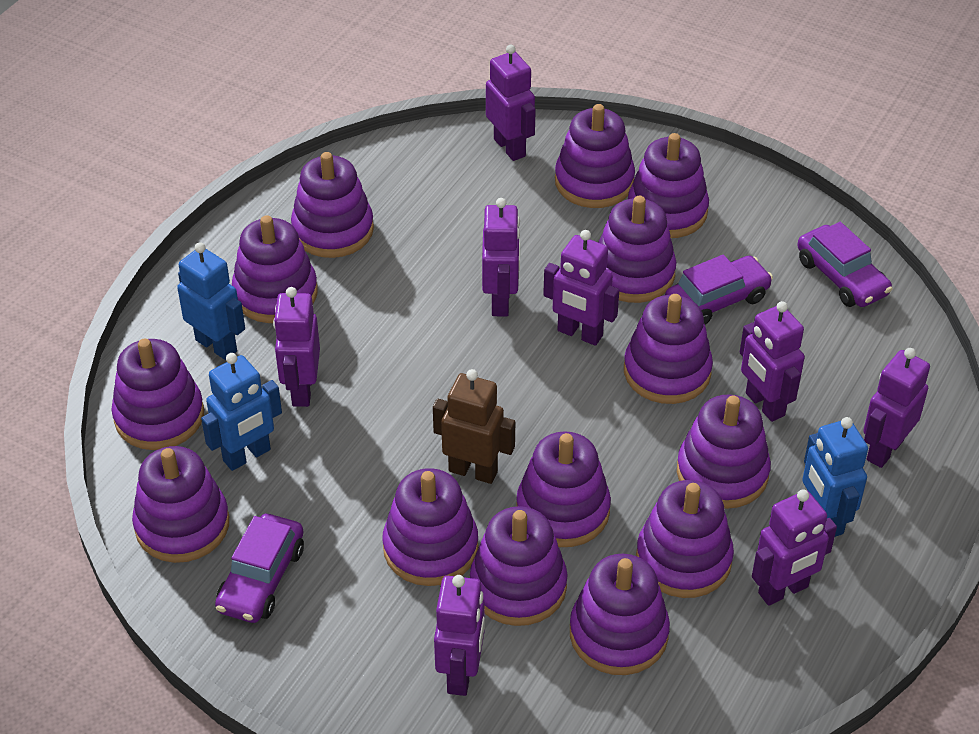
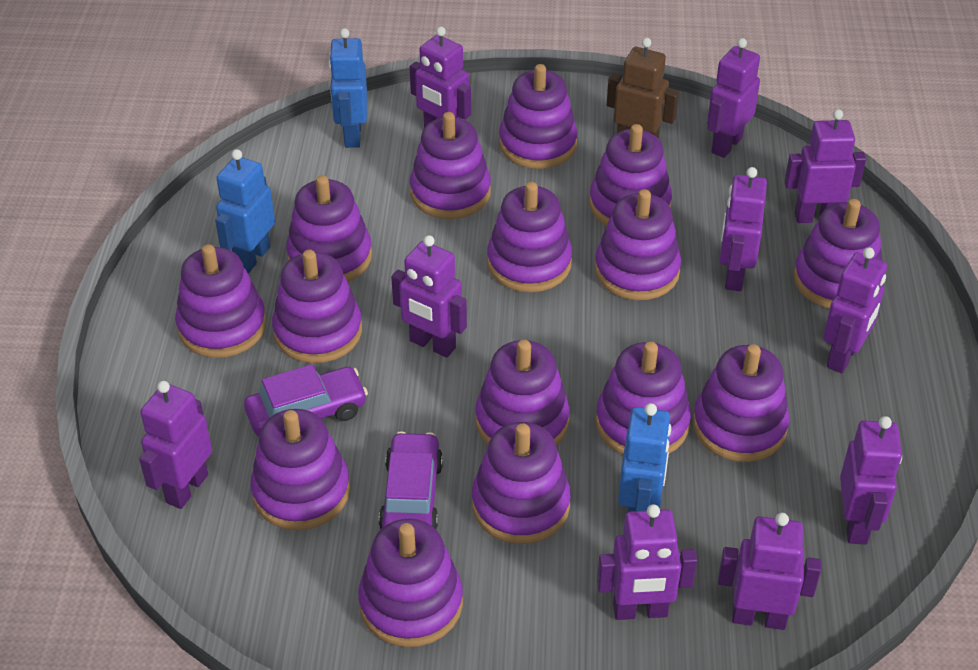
purple car: [215,514,304,623] [665,255,773,325] [797,222,893,307] = 3 -> [244,364,368,436] [379,431,443,529] = 2
purple robot: [273,287,320,407] [434,575,485,696] [482,198,520,317] [486,44,536,161] [543,230,619,346] [740,301,805,422] [752,489,837,606] [863,348,930,468] = 8 -> [139,381,212,509] [391,235,467,358] [410,26,471,127] [597,504,697,620] [707,38,760,158] [718,513,821,630] [720,167,767,291] [785,109,866,223] [823,247,887,373] [840,416,902,545] = 10
purple stacking toy: [111,339,204,450] [132,446,229,563] [232,215,318,323] [291,152,374,258] [382,468,478,586] [470,506,567,626] [516,431,611,547] [555,104,635,208] [570,554,670,675] [598,196,676,303] [624,294,713,404] [628,133,709,238] [636,480,734,598] [677,394,771,509] = 14 -> [175,244,266,358] [250,409,350,530] [272,250,362,363] [286,175,372,282] [358,519,463,647] [410,112,491,219] [472,422,571,544] [475,340,569,445] [487,182,572,292] [499,64,578,169] [589,124,672,226] [595,189,681,300] [596,342,691,455] [693,344,790,462] [794,199,882,309] = 15

